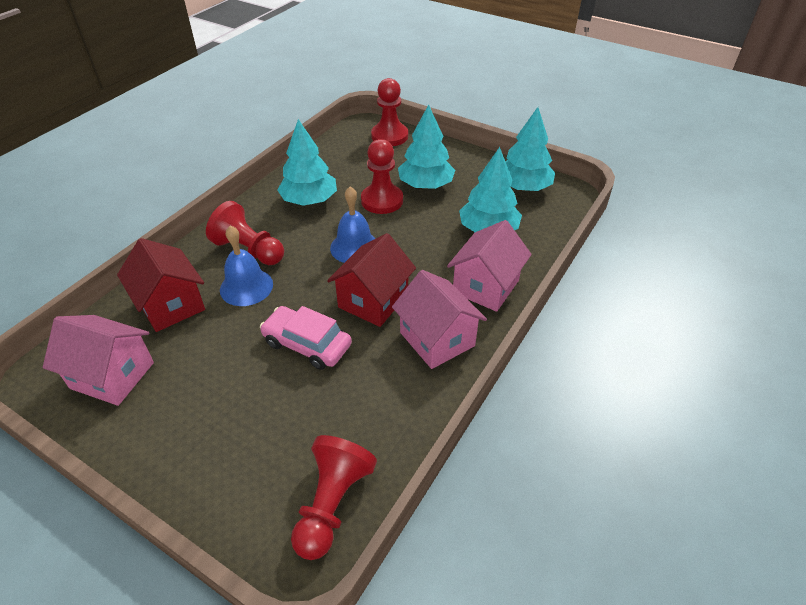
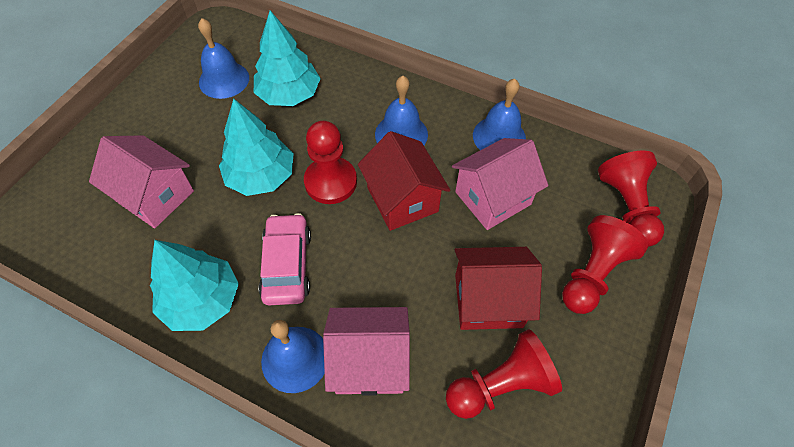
blue bell: [220,226,273,306] [330,186,376,263] = 2 -> [198,18,249,99] [261,320,325,393] [375,76,428,145] [473,79,526,150] = 4
turquoise tree: [277,119,337,206] [398,105,455,189] [459,147,522,232] [505,107,555,191] = 4 -> [150,240,239,331] [219,99,294,196] [254,10,321,106] = 3

